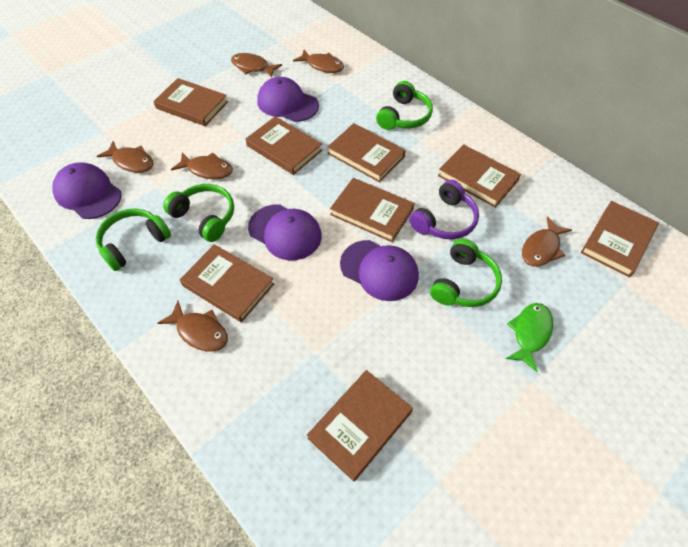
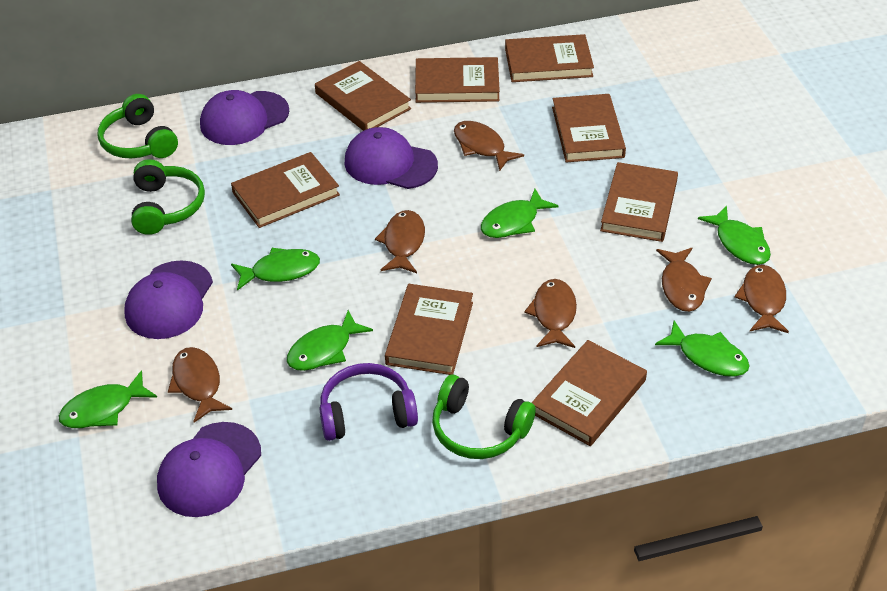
green fish: [506,303,553,372] = 1 -> [58,370,157,428] [231,248,320,291] [287,310,373,371] [481,189,558,238] [655,321,750,377] [698,206,771,265] = 6
green headphones: [96,209,171,271] [163,184,234,242] [376,81,433,130] [430,239,502,307] = 4 -> [98,94,178,159] [131,159,205,235] [432,374,535,459] = 3

